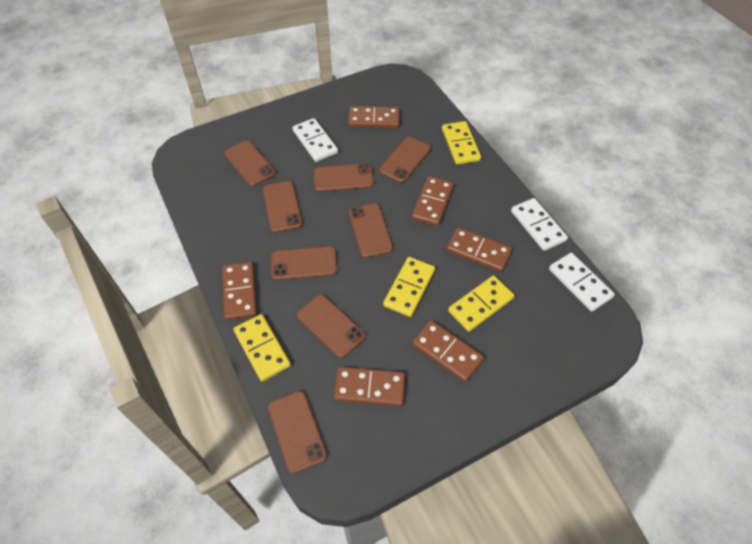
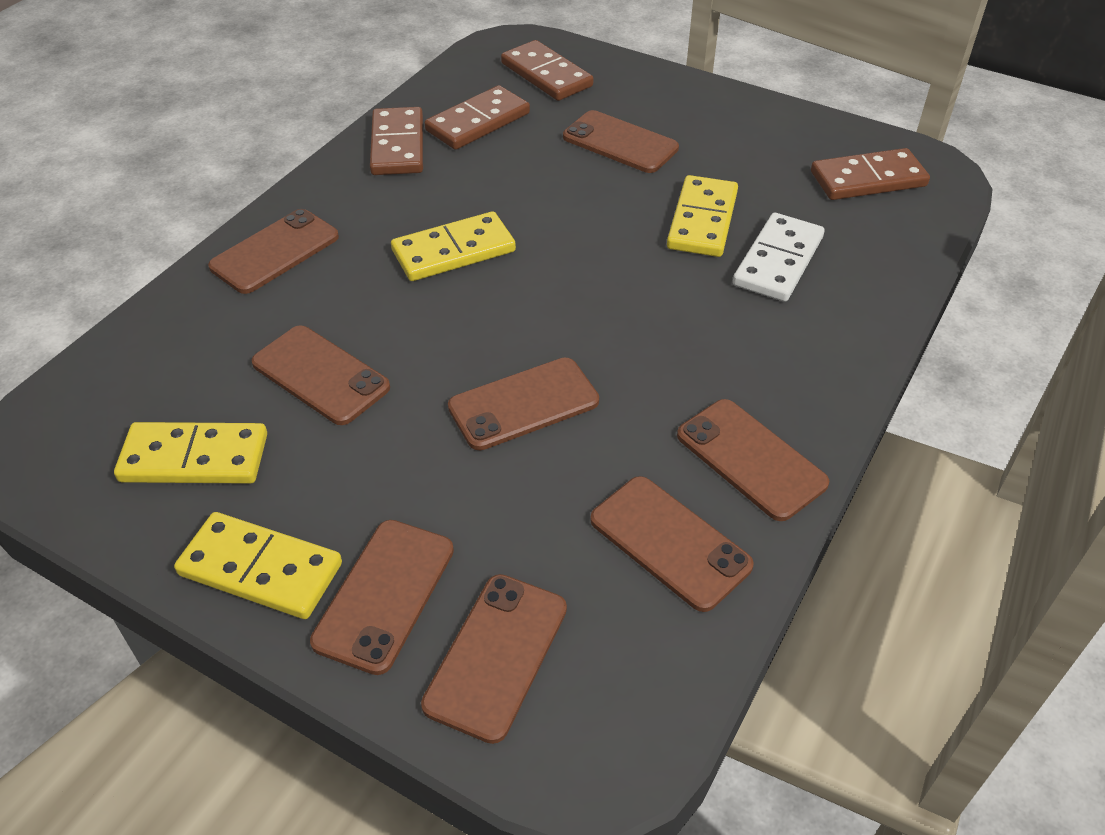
brown domino: [222,262,257,321] [334,367,405,406] [348,106,400,128] [412,176,454,226] [412,320,484,382] [447,227,512,272] = 6 -> [370,107,423,175] [425,85,530,150] [501,40,593,101] [811,148,930,200] = 4
white domino: [293,118,338,162] [511,198,568,251] [549,253,615,312] = 3 -> [733,213,824,302] = 1

